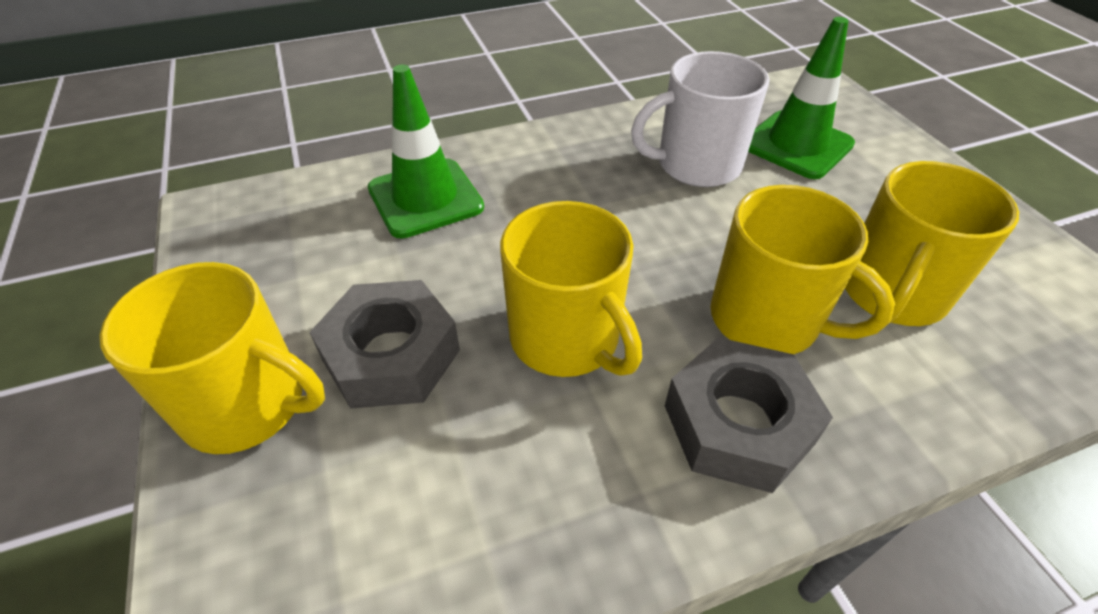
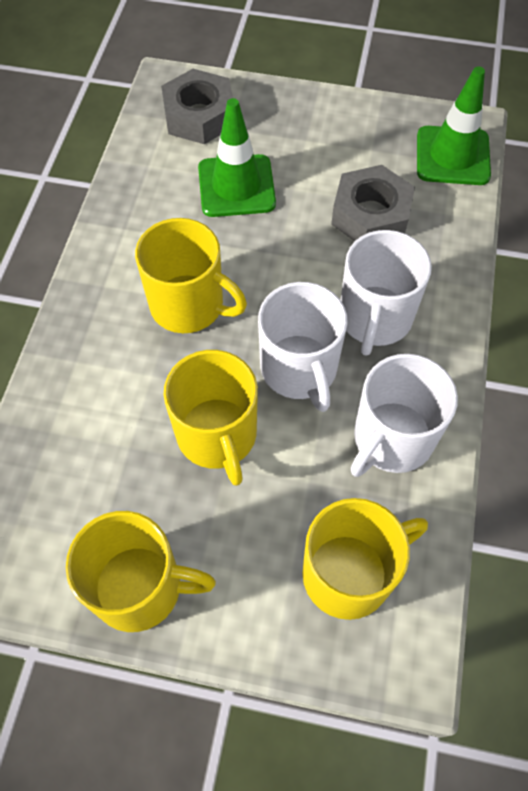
white mug: [631,51,769,187] = 1 -> [258,282,347,412] [341,230,432,356] [351,354,458,477] = 3

